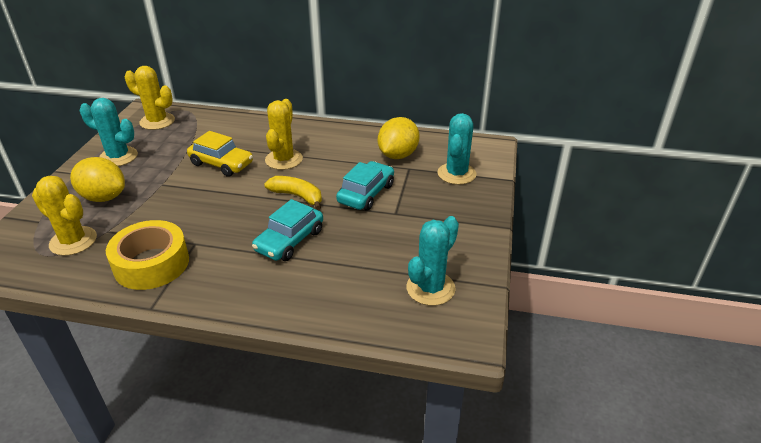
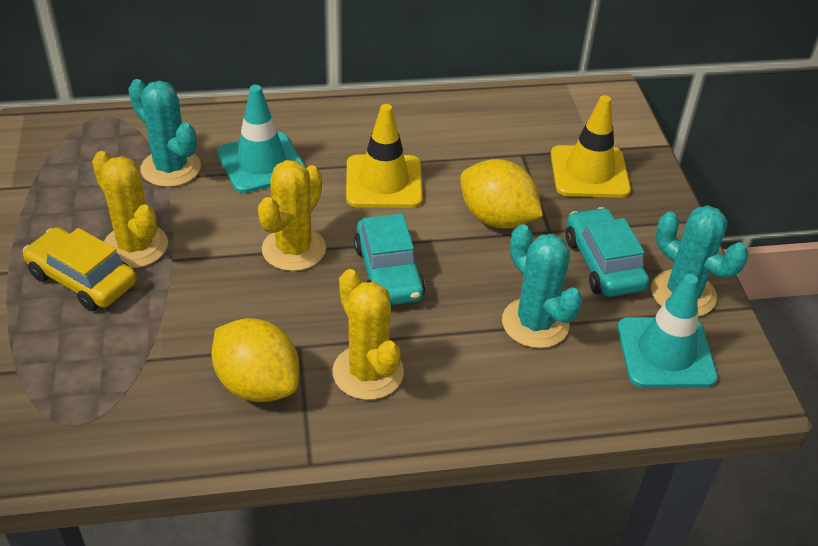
turquoise traffic cone: none = 0 -> [217,85,306,193] [617,274,718,388] = 2
yellow banana: [264,176,322,210] = 1 -> none = 0
yellow tape: [106,220,189,290] = 1 -> none = 0
yellow traffic cone: none = 0 -> [346,104,423,208] [551,95,631,198] = 2

